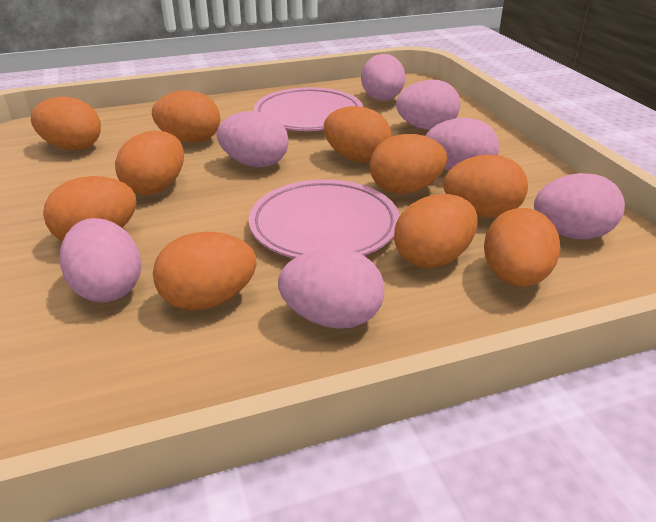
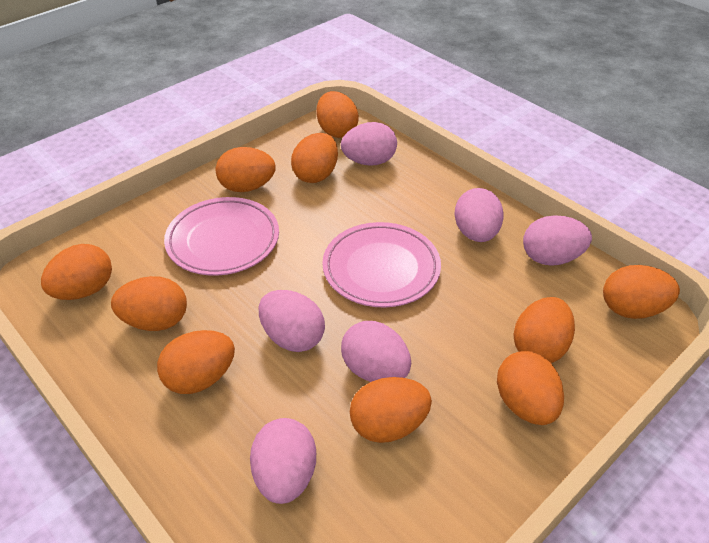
pink egg: [60,218,141,302] [217,111,289,167] [278,248,384,329] [361,54,405,101] [396,79,460,129] [425,118,499,171] [534,173,625,239] = 7 -> [250,418,316,504] [258,290,325,352] [341,122,397,166] [341,321,411,382] [454,188,504,242] [523,215,592,266] = 6

